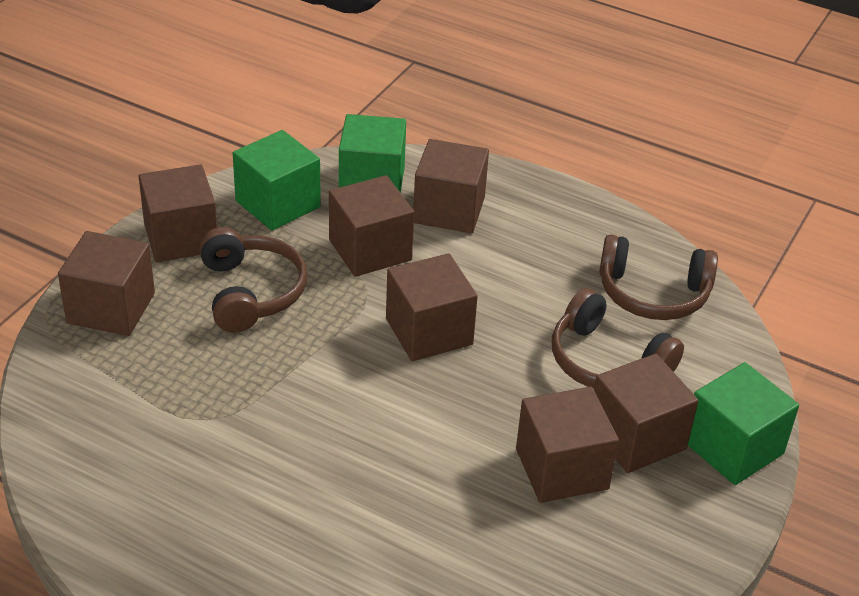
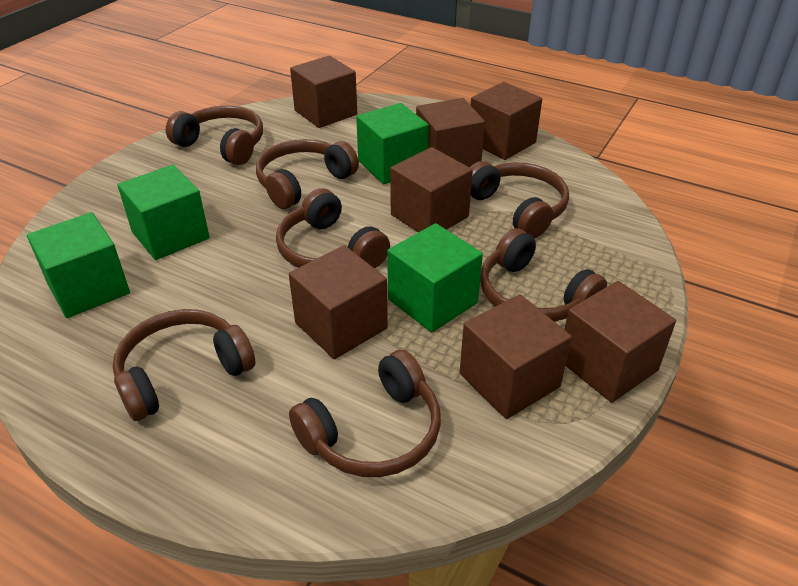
brown headphones: [199,227,307,333] [552,288,684,388] [599,234,718,320] = 3 -> [113,309,255,421] [166,105,263,165] [256,139,359,209] [276,188,390,268] [289,350,441,477] [470,161,569,238] [480,228,607,322] = 7
green cube: [233,130,321,231] [339,114,406,193] [688,362,799,485] = 3 -> [27,212,130,318] [117,165,210,260] [356,103,429,184] [387,223,483,332] = 4

